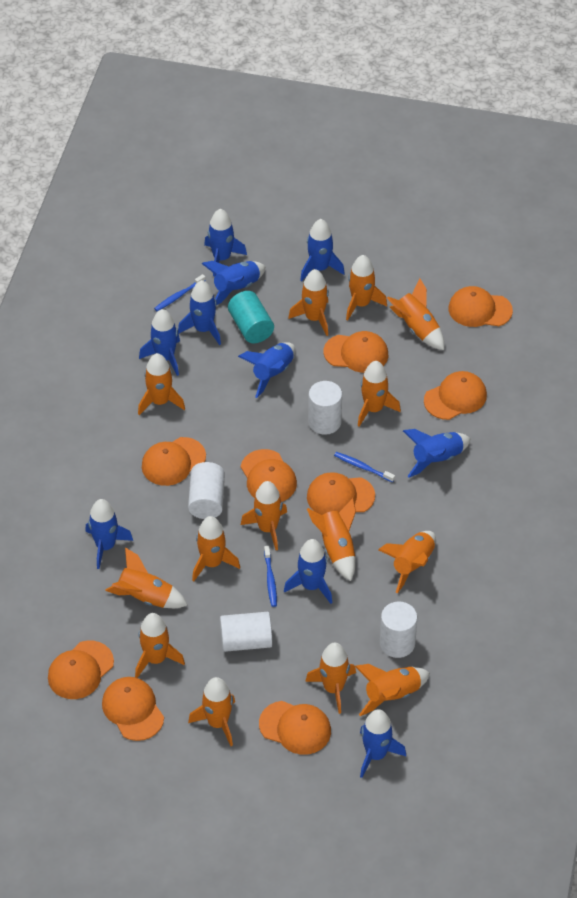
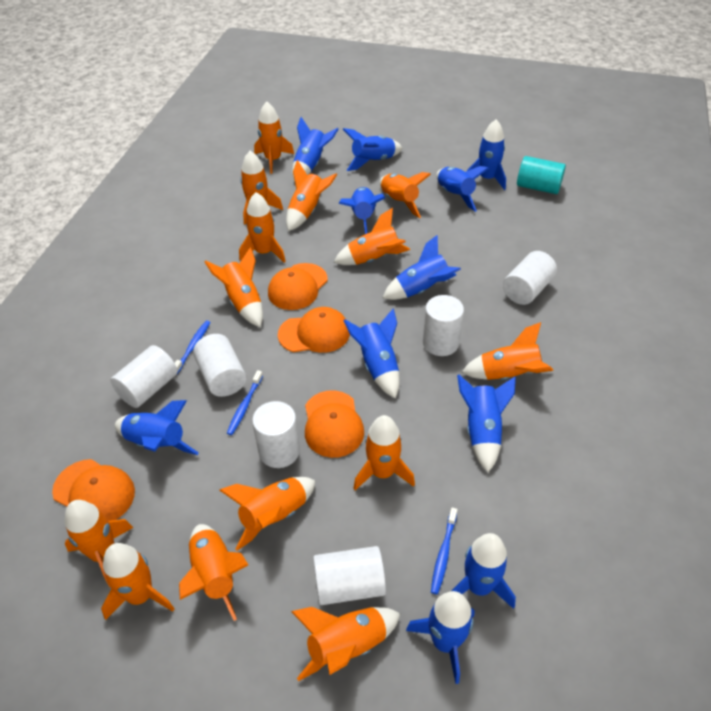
blue rocket: [85,499,133,569] [139,309,180,376] [178,280,221,345] [201,261,266,305] [204,209,247,277] [238,342,295,398] [284,539,332,604] [300,219,345,282] [360,709,406,778] [403,429,470,478] = 10 -> [115,400,199,455] [292,117,338,182] [339,187,385,234] [343,128,402,171] [343,308,399,398] [383,235,461,300] [406,591,475,684] [436,166,489,212] [452,533,516,609] [457,375,516,472] [467,119,506,190] = 11
orange cap: [48,640,114,699] [102,677,164,741] [142,437,206,486] [241,449,297,502] [259,701,331,755] [307,472,375,515] [324,331,388,373] [424,371,487,420] [448,286,513,327] = 9 -> [52,459,135,521] [268,263,328,310] [278,307,350,353] [305,390,364,458] = 4
white cylinder: [188,462,225,519] [220,612,272,652] [308,381,342,435] [380,602,417,658] = 4 -> [111,345,178,408] [193,334,246,397] [252,401,300,468] [313,546,386,605] [423,295,464,356] [503,251,557,305] = 6

